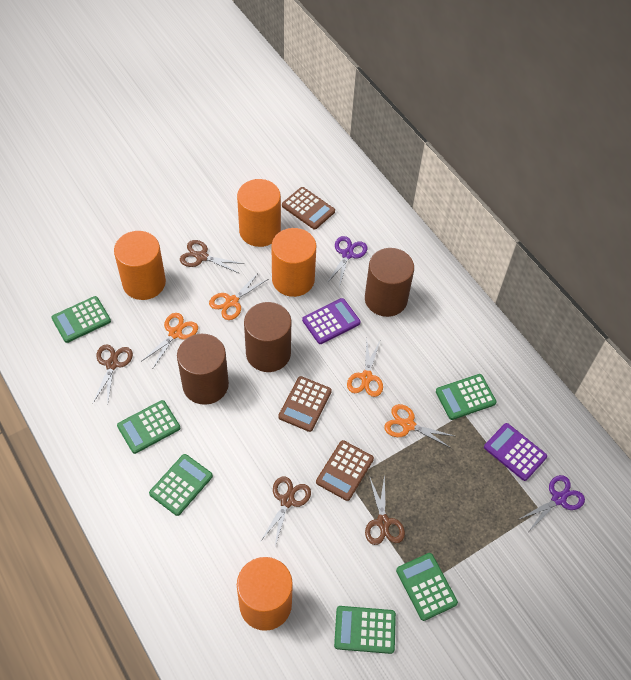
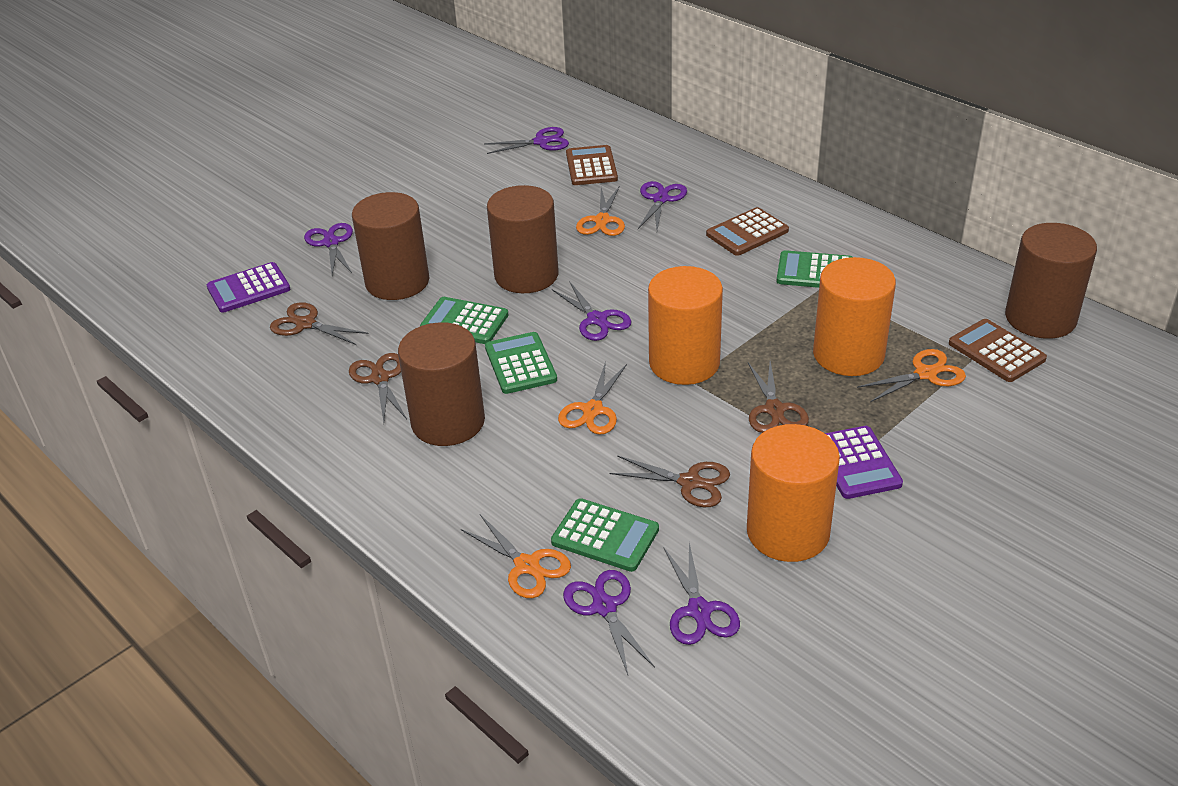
brown cylinder: [177,334,229,405] [244,302,291,372] [365,248,414,317] = 3 -> [352,192,429,300] [398,322,485,446] [487,185,559,293] [1005,223,1097,339] = 4
green calculator: [51,296,111,343] [117,400,180,454] [149,454,213,516] [334,606,396,654] [396,553,458,621] [436,374,497,420] = 6 -> [420,297,508,344] [485,332,557,394] [551,498,659,572] [777,250,852,288] = 4
orange cylinder: [114,231,166,300] [237,179,281,247] [237,557,293,631] [272,228,316,297] = 4 -> [648,266,723,385] [747,424,840,562] [813,257,896,376] = 3
purple scissors: [326,236,367,287] [518,475,585,531] = 2 -> [304,223,353,275] [484,127,569,154] [552,281,631,341] [563,570,655,675] [638,181,687,230] [663,543,740,645] = 6

